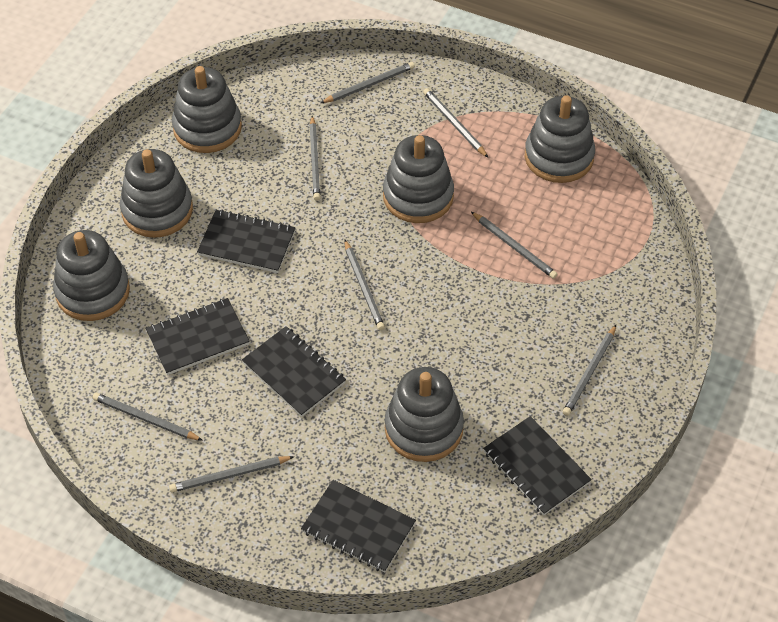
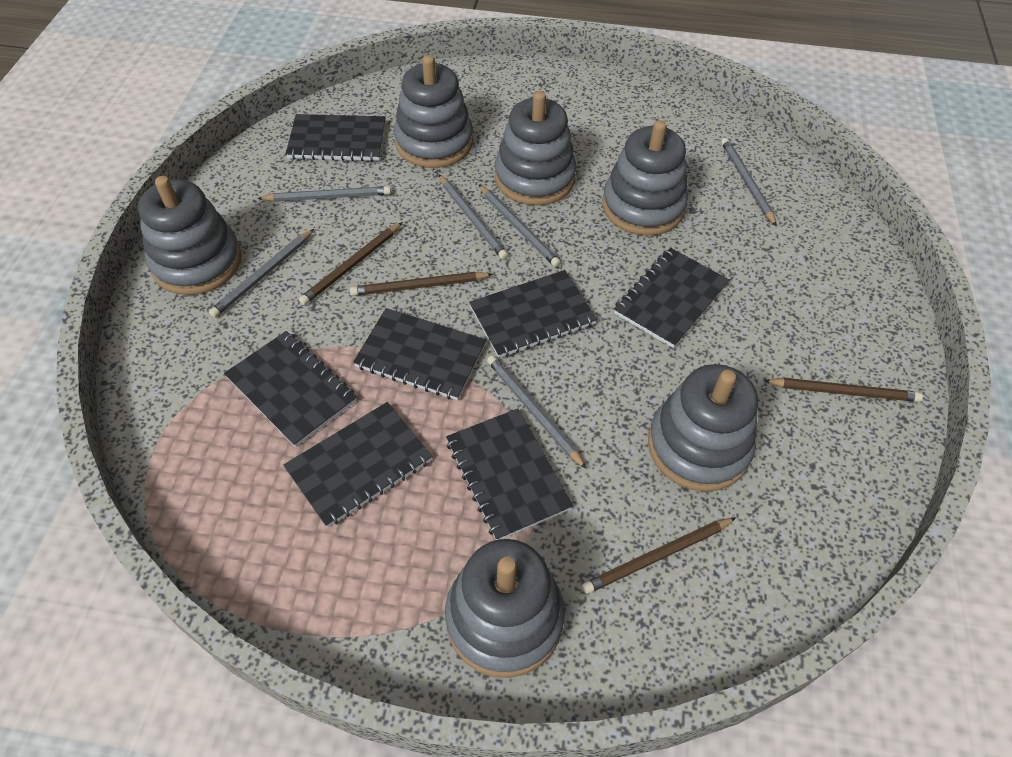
black notebook: [146,298,250,375] [197,209,295,273] [242,326,346,417] [301,480,416,573] [483,416,592,515] = 5 -> [224,331,357,447] [283,402,432,528] [286,114,386,161] [353,308,486,400] [446,409,573,540] [469,270,598,358] [614,248,730,348] = 7
brown pencil: none = 0 -> [299,222,402,305] [350,272,493,296] [582,517,736,594] [764,378,923,402] = 4
grey pencil: [92,393,203,441] [169,456,294,492] [309,116,321,201] [321,62,415,103] [344,239,385,330] [423,88,488,158] [471,212,558,279] [563,325,616,416] = 8 -> [209,229,314,318] [257,186,391,202] [439,174,508,260] [479,185,561,267] [487,355,587,469] [721,138,777,227] = 6

